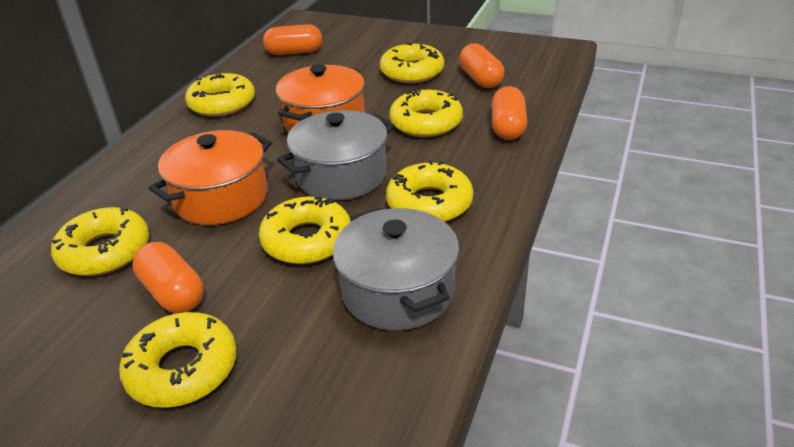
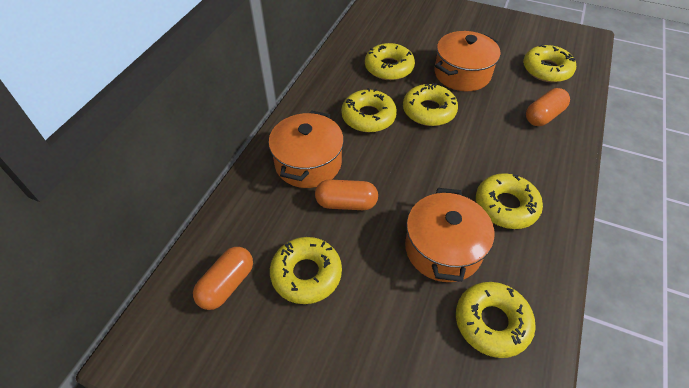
grey pot: [277,110,395,201] [332,207,459,331] = 2 -> none = 0
orange capsule: [132,242,203,313] [263,24,322,55] [459,43,504,88] [492,86,527,140] = 4 -> [193,247,253,310] [315,179,378,210] [526,88,570,126] = 3
orange pot: [149,130,272,225] [276,64,365,132] = 2 -> [268,110,344,188] [405,188,495,282] [435,31,501,91] = 3

